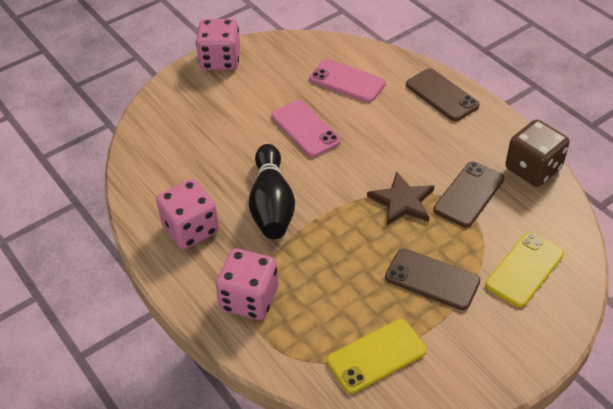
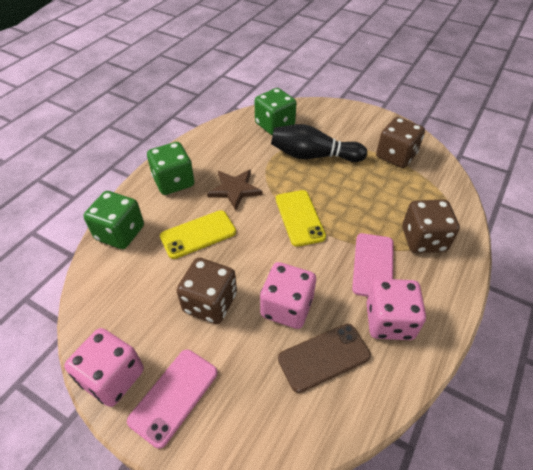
brown dice: [506,120,570,187] = 1 -> [177,258,237,324] [376,117,425,168] [402,199,460,253] = 3
brown phone: [385,248,480,310] [406,68,479,121] [434,161,504,228] = 3 -> [278,323,371,393] = 1
green dice: none = 0 -> [84,191,144,249] [147,142,194,195] [255,88,297,135] = 3

